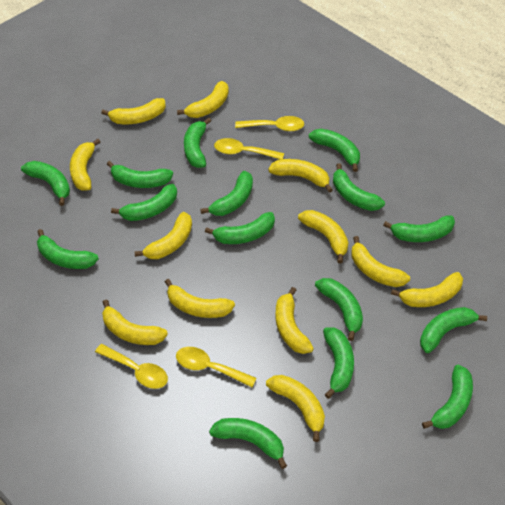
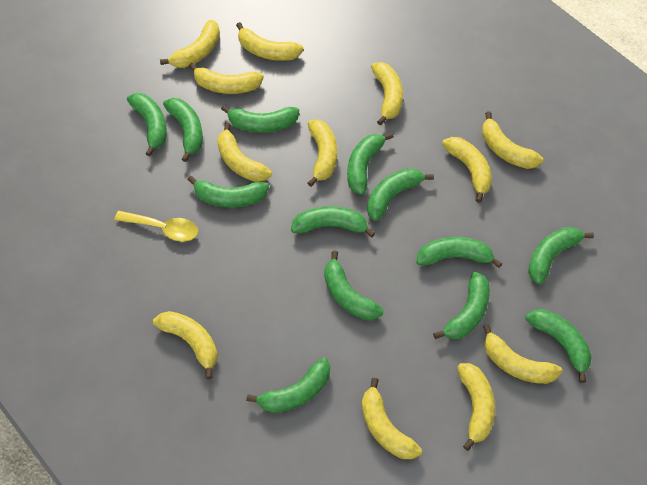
green banana: [21,161,70,206] [37,229,99,269] [107,161,173,188] [111,184,177,221] [184,118,211,168] [200,171,253,216] [205,212,275,244] [209,418,287,469] [309,129,360,172] [315,278,363,341] [323,327,354,399] [333,163,385,211] [383,216,455,242] [420,307,487,353] [422,365,473,429] = 15 -> [127,93,167,156] [163,98,203,162] [187,176,269,208] [221,105,299,133] [246,357,330,413] [291,206,375,237] [324,251,384,320] [347,132,394,195] [367,168,434,221] [416,237,502,268] [433,272,490,339] [525,309,592,383] [528,227,594,285] = 13
yellow spoon: [95,344,168,389] [176,347,257,387] [214,138,284,159] [235,116,304,131] = 4 -> [114,211,198,242] = 1

